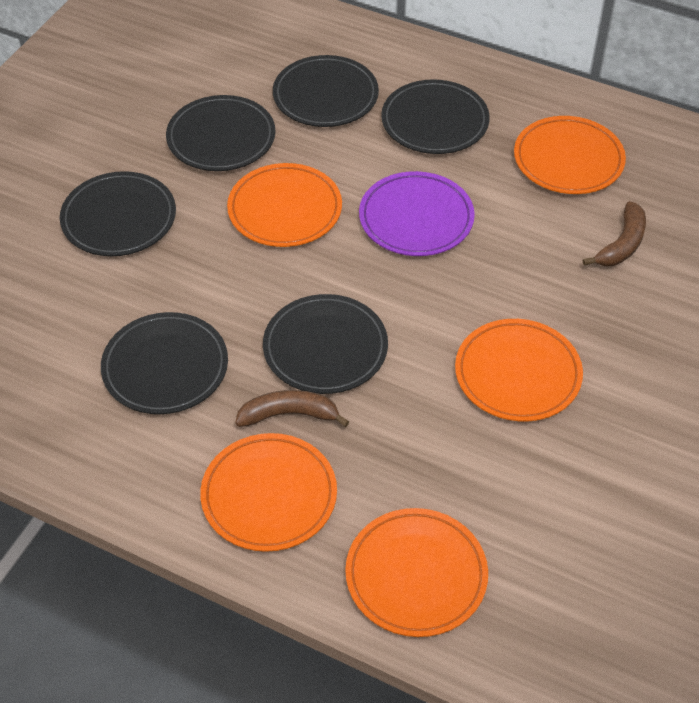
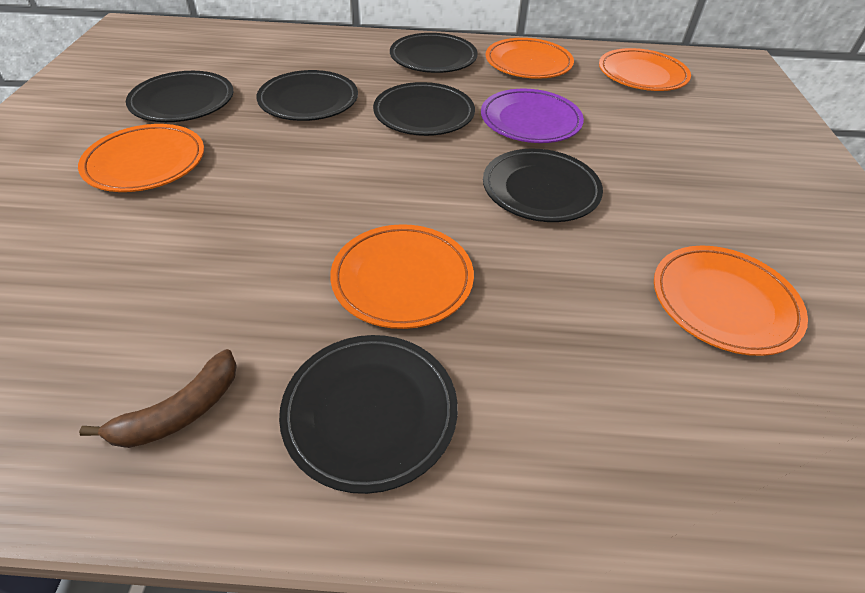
brown banana: [235,390,350,427] [583,201,646,266] = 2 -> [79,349,237,448] = 1

